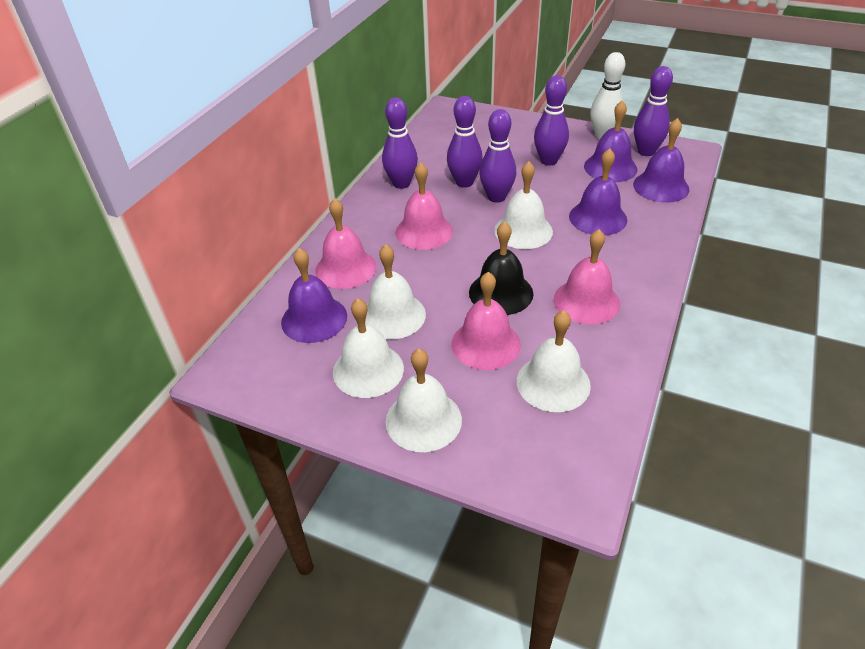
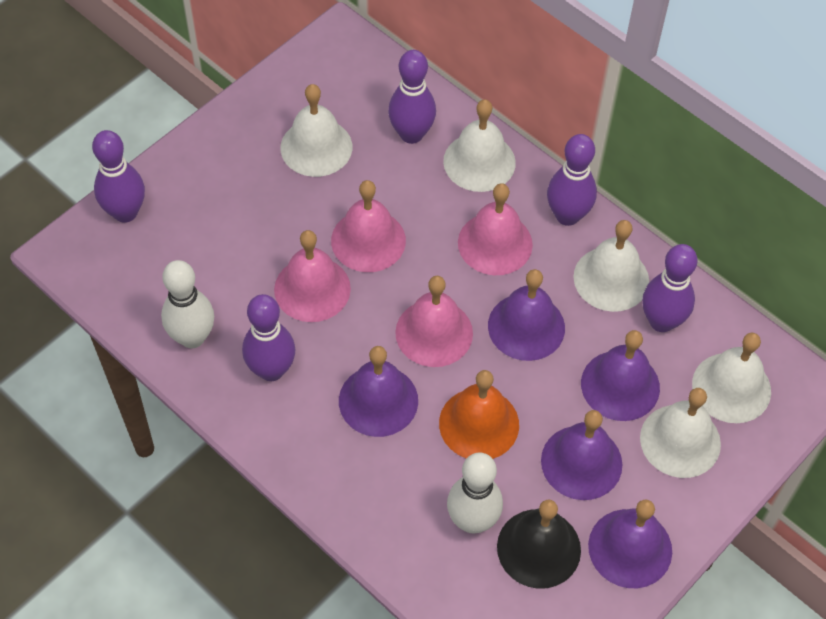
orange bell: none = 0 -> [439,370,519,459] = 1
purple bell: [281,248,347,343] [569,148,627,236] [584,101,637,182] [633,118,690,203] = 4 -> [339,346,418,437] [488,269,565,361] [541,410,622,500] [581,330,660,421] [588,499,672,588] = 5
white bowling pin: [590,52,625,139] = 1 -> [161,260,214,348] [447,452,503,533] = 2

